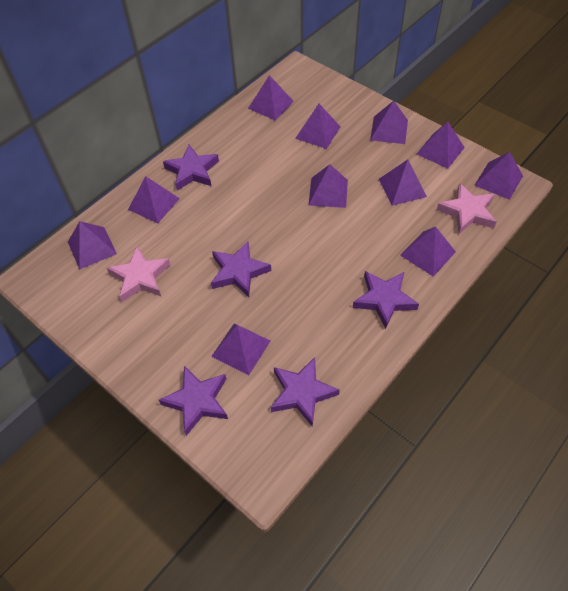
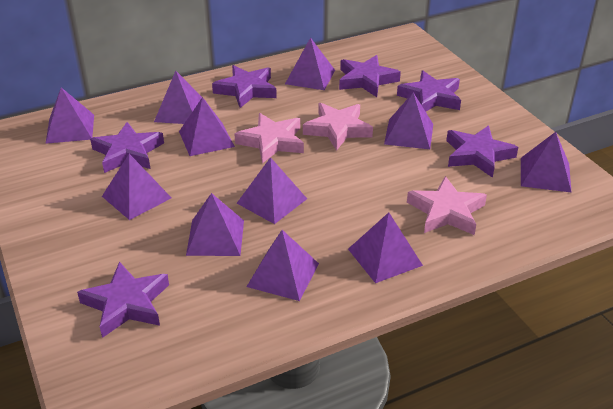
pink star: [107,246,171,302] [437,183,497,234] = 2 -> [235,113,304,163] [303,103,373,151] [407,176,487,235] = 3
purple star: [159,366,228,436] [163,145,219,191] [211,241,271,297] [271,357,340,427] [353,271,419,329] = 5 -> [77,262,169,338] [90,122,164,173] [212,65,277,108] [339,55,401,97] [397,70,461,112] [446,125,518,178] = 6

